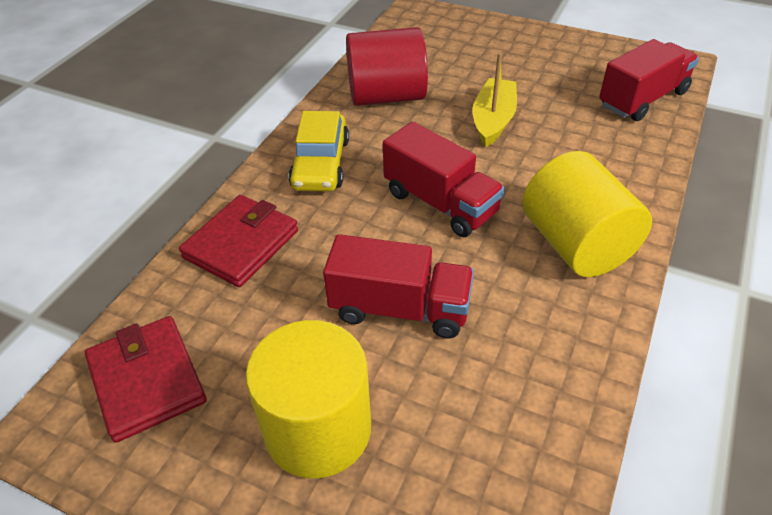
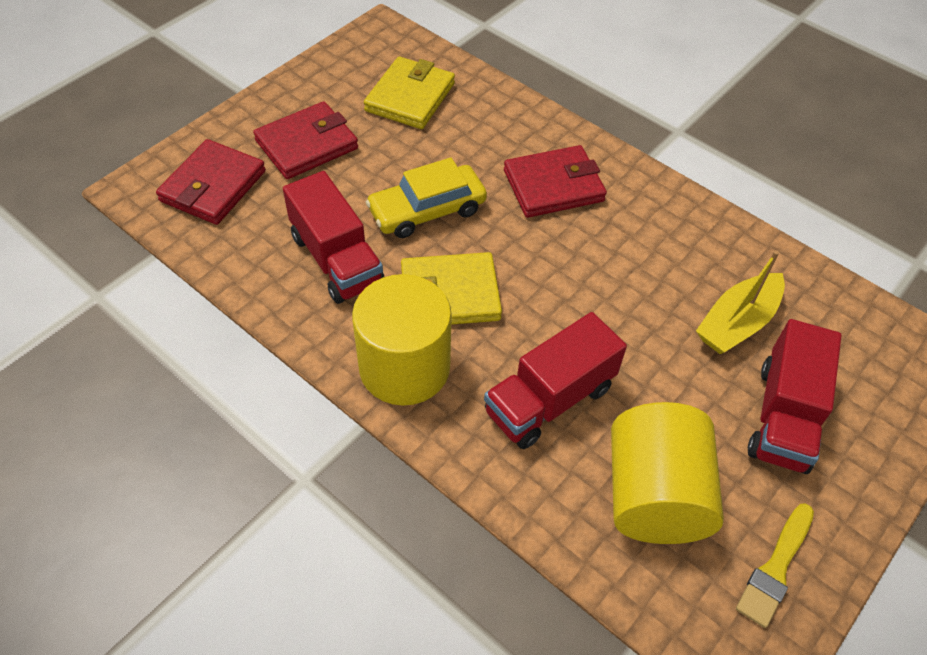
red cylinder: [346,27,428,106] = 1 -> none = 0
red wallet: [85,316,207,443] [179,195,298,287] = 2 -> [156,139,266,225] [253,101,358,179] [504,145,607,218] = 3
yellow brush: none = 0 -> [736,503,814,628] = 1
yellow wallet: none = 0 -> [364,57,455,129] [401,252,502,325] = 2

